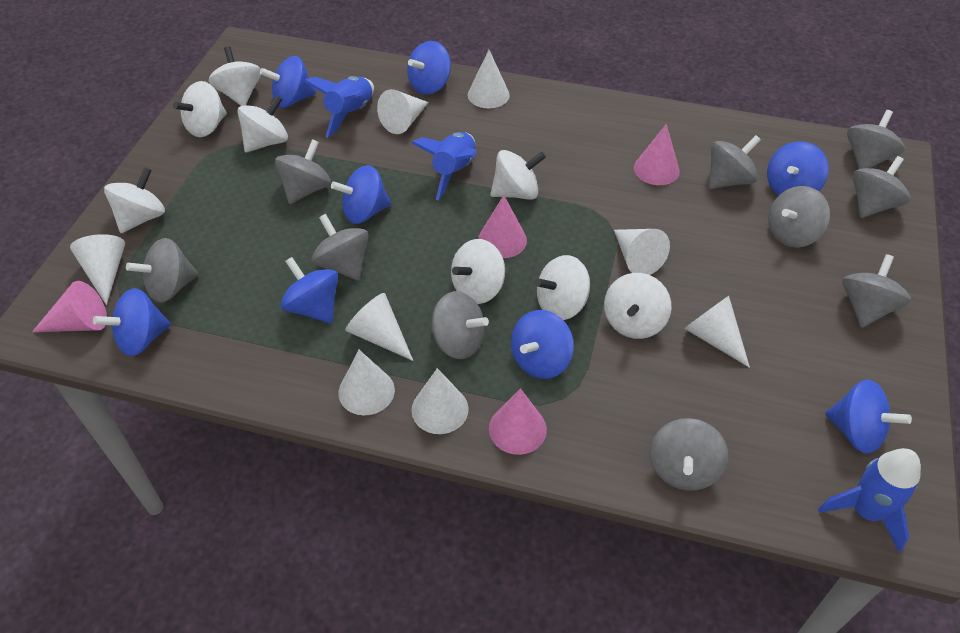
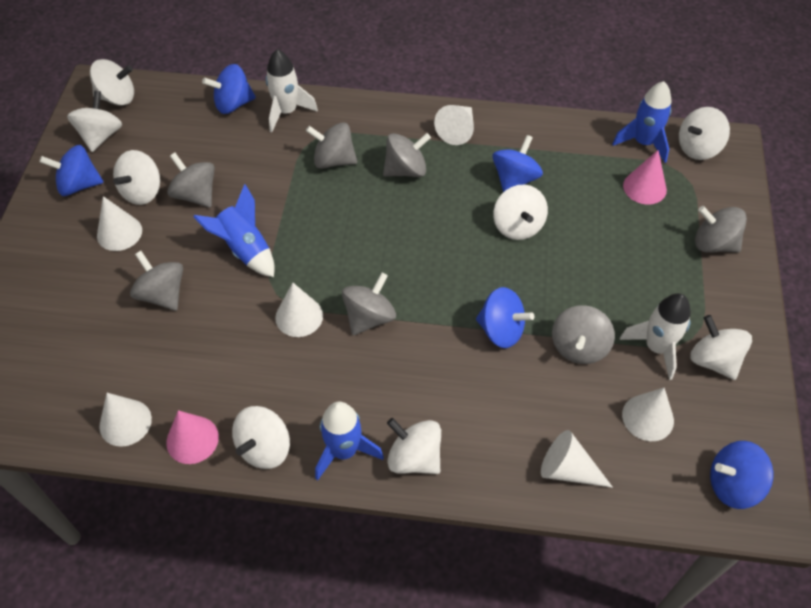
blue spinning top: [93,288,171,356] [260,56,316,108] [280,257,338,324] [331,165,391,224] [407,41,451,95] [511,310,574,379] [767,141,829,196] [825,379,912,454] = 8 -> [39,145,104,196] [202,64,256,114] [476,287,534,348] [492,135,543,192] [710,441,773,509] = 5
grey spinning top: [126,238,199,303] [275,139,331,204] [311,214,368,281] [431,291,489,359] [650,418,728,491] [709,135,761,189] [768,186,830,248] [843,254,911,328] [847,110,905,169] [853,156,910,218] = 10 -> [130,251,183,311] [167,153,215,208] [306,122,357,169] [342,272,396,335] [383,133,431,177] [552,305,615,364] [695,206,747,252] = 7
pink cone: [32,281,107,332] [478,195,527,258] [489,388,547,455] [634,124,680,185] = 4 -> [166,410,219,464] [623,150,667,204] = 2
white cone: [70,234,125,305] [338,350,395,415] [345,293,413,361] [377,89,429,134] [411,368,469,434] [468,50,510,108] [614,229,670,275] [684,296,750,368] = 8 -> [97,196,142,251] [99,393,152,447] [275,283,323,337] [434,105,474,145] [541,430,613,488] [622,388,674,441] = 6
white rocket: none = 0 -> [265,49,318,132] [620,293,691,380] = 2

